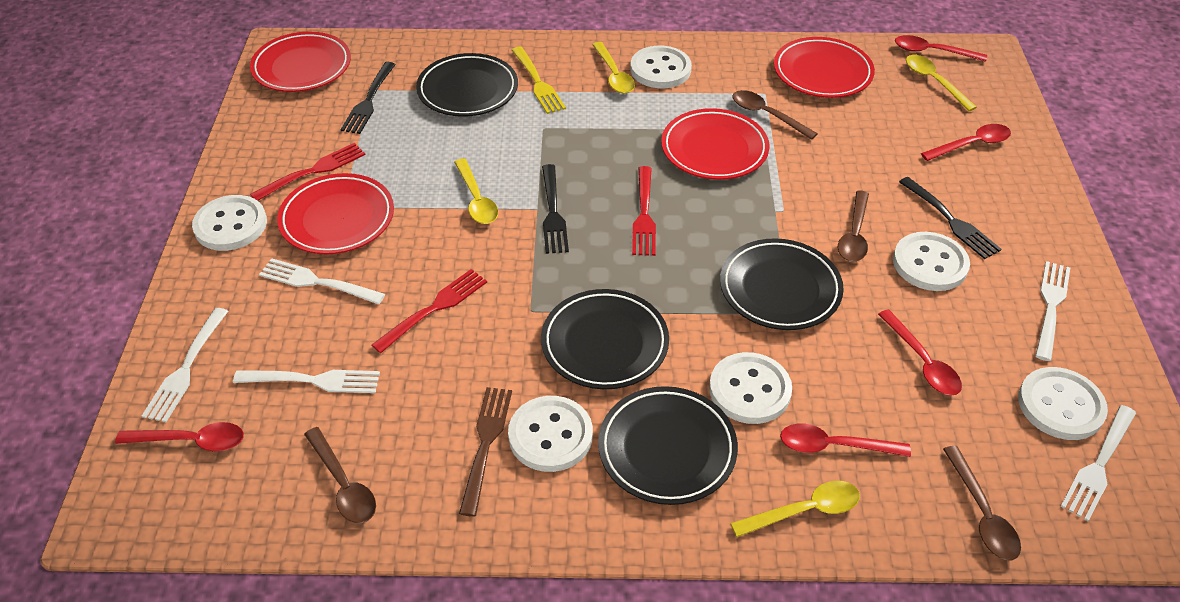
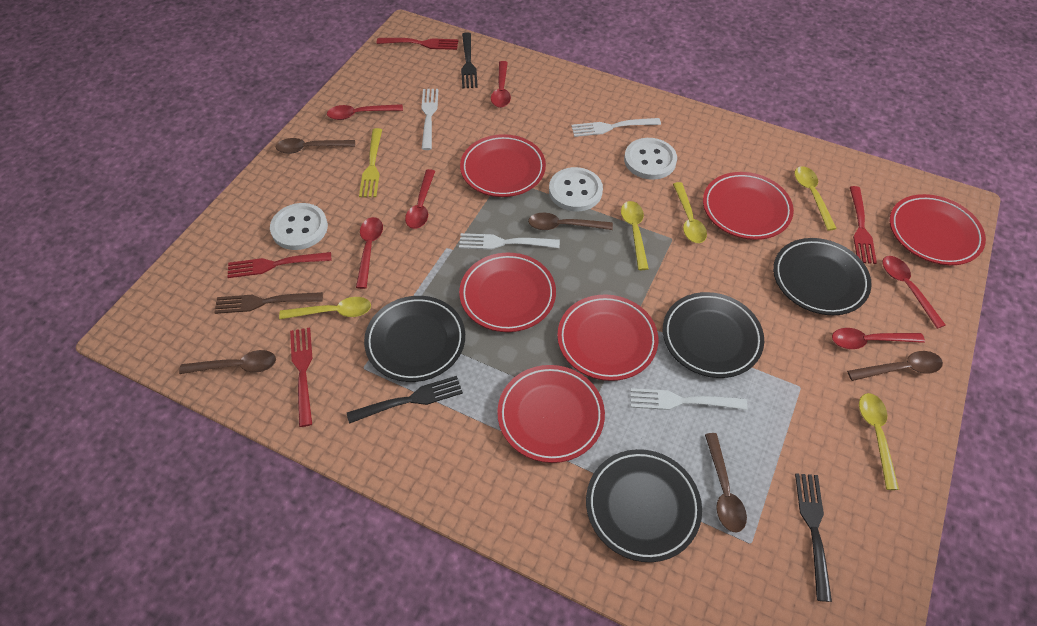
brown spoon: [304,427,376,523] [733,90,818,140] [838,191,869,262] [943,446,1021,560] = 4 -> [179,350,276,374] [276,138,355,154] [528,213,613,230] [705,433,747,533] [847,351,943,381] = 5
red fork: [250,143,365,201] [372,269,487,353] [632,166,656,256] = 3 -> [227,252,331,278] [290,327,312,427] [376,38,458,50] [850,186,877,264] = 4
red plate: [250,32,351,92] [277,173,394,254] [661,108,769,180] [774,37,875,98] = 4 -> [459,253,556,332] [460,134,546,197] [497,365,605,463] [557,294,658,381] [703,172,794,240] [890,194,986,265] = 6
red spoon: [115,422,244,451] [780,423,911,457] [878,309,962,396] [895,35,987,62] [921,124,1011,161] = 5 -> [327,104,403,120] [356,217,383,289] [405,169,435,229] [491,61,511,108] [832,328,925,349] [883,256,946,329] = 6
white button: [192,195,267,251] [508,396,593,472] [630,46,692,88] [709,352,792,424] [893,232,970,291] [1018,367,1108,440] = 6 -> [270,203,328,250] [549,167,603,211] [624,138,677,180] = 3
white fork: [142,308,228,422] [233,370,380,393] [259,258,385,305] [1035,261,1070,361] [1060,405,1136,521] = 5 -> [421,89,438,150] [459,233,560,250] [571,118,661,137] [630,388,748,410] = 4
yellow spoon: [454,158,498,224] [592,42,635,94] [730,481,860,537] [906,55,977,111] = 4 -> [279,297,371,319] [621,201,649,270] [673,182,707,243] [795,166,837,231] [859,393,899,490] = 5

